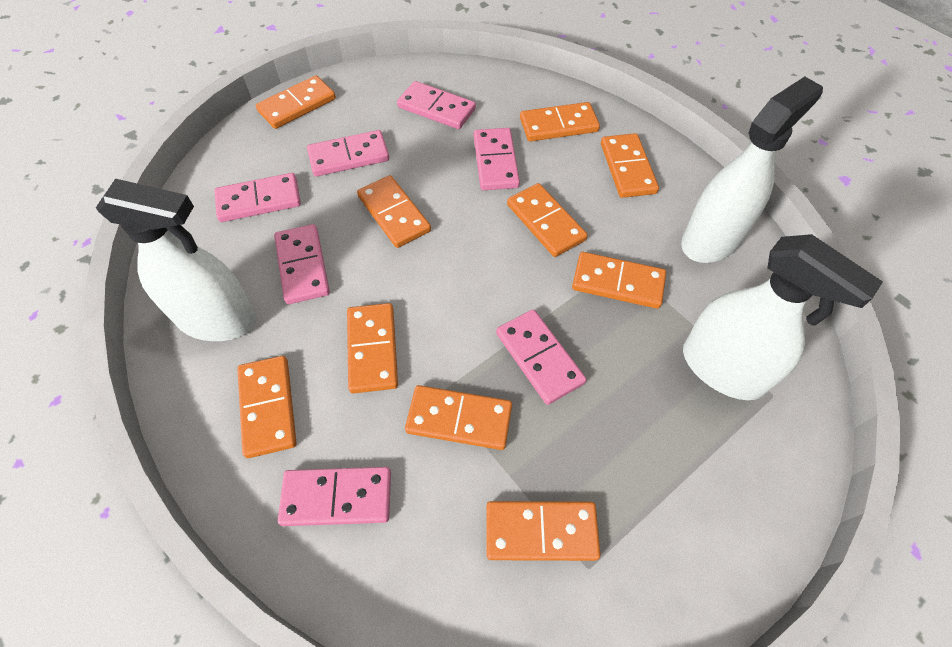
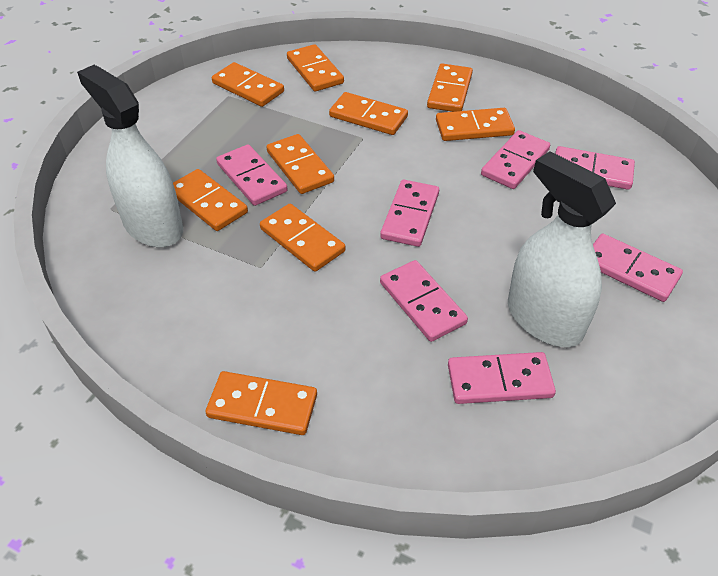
orange domino: [237,356,296,458] [256,75,336,129] [347,303,398,394] [357,175,431,248] [405,385,512,450] [486,501,600,561] [507,183,588,257] [520,102,600,142] [572,252,666,309] [601,133,659,198] = 10 -> [173,169,248,231] [205,371,317,435] [212,62,284,107] [260,204,346,272] [267,134,334,194] [287,44,344,91] [329,92,408,135] [427,64,473,112] [436,108,515,141] = 9
white spray bottle: [96,179,256,341] [681,77,823,263] [683,234,883,400] = 3 -> [77,65,183,247] [508,151,616,347] = 2

